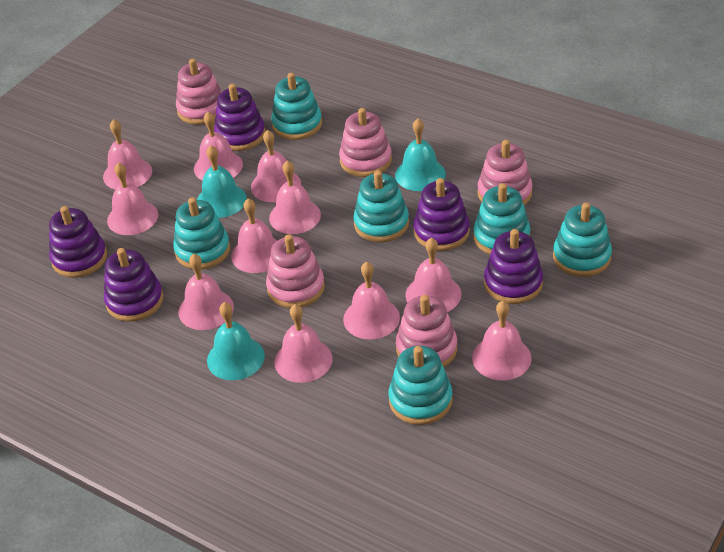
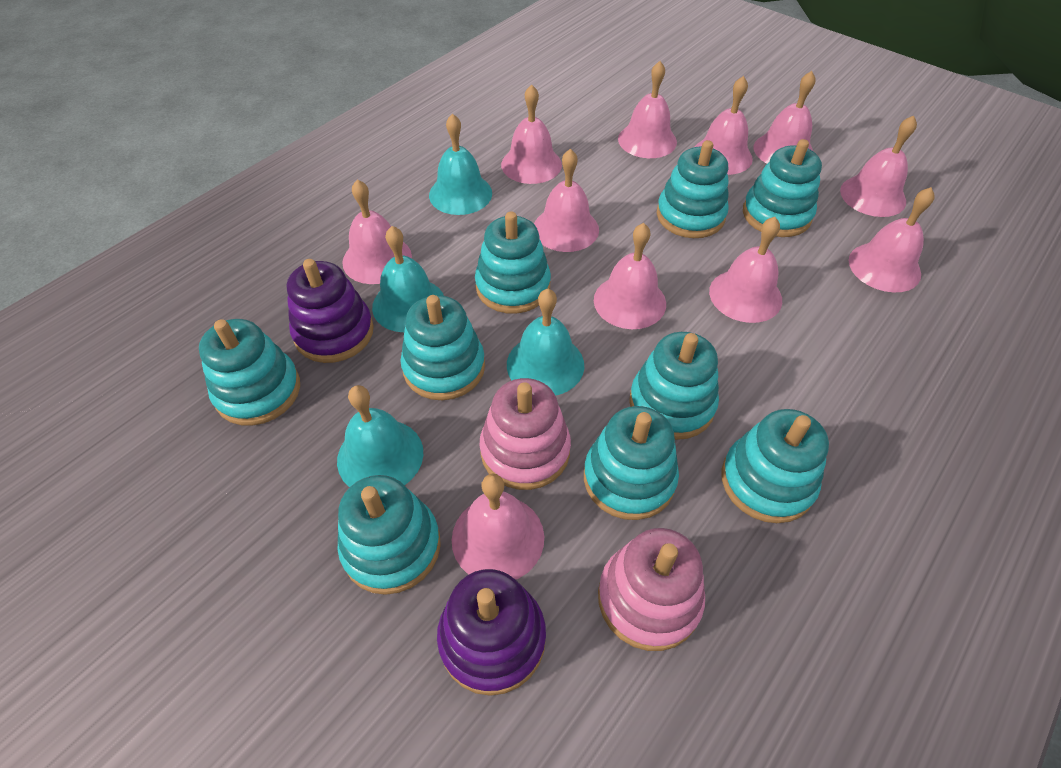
pink stacking toy: [176,59,222,125] [266,234,325,308] [339,108,392,177] [396,295,457,367] [478,140,533,206] = 5 -> [480,378,571,490] [598,528,705,651] = 2
purple stacking toy: [49,206,107,278] [104,248,163,322] [214,84,265,151] [413,178,470,251] [484,229,543,304] = 5 -> [287,259,374,363] [437,569,546,696] = 2
turquoise bell: [197,145,247,218] [207,302,265,380] [395,119,446,191] = 3 -> [337,385,423,487] [372,226,444,332] [429,114,492,215] [507,288,584,396] = 4
turquoise stacking toy: [173,198,230,269] [271,73,322,140] [353,170,409,242] [388,346,453,425] [473,183,530,254] [553,203,612,277] = 6 -> [199,319,300,426] [337,475,441,595] [400,295,485,400] [475,212,551,314] [584,406,679,520] [629,332,719,440] [657,140,729,238] [721,409,829,523] [743,139,822,237] = 9

